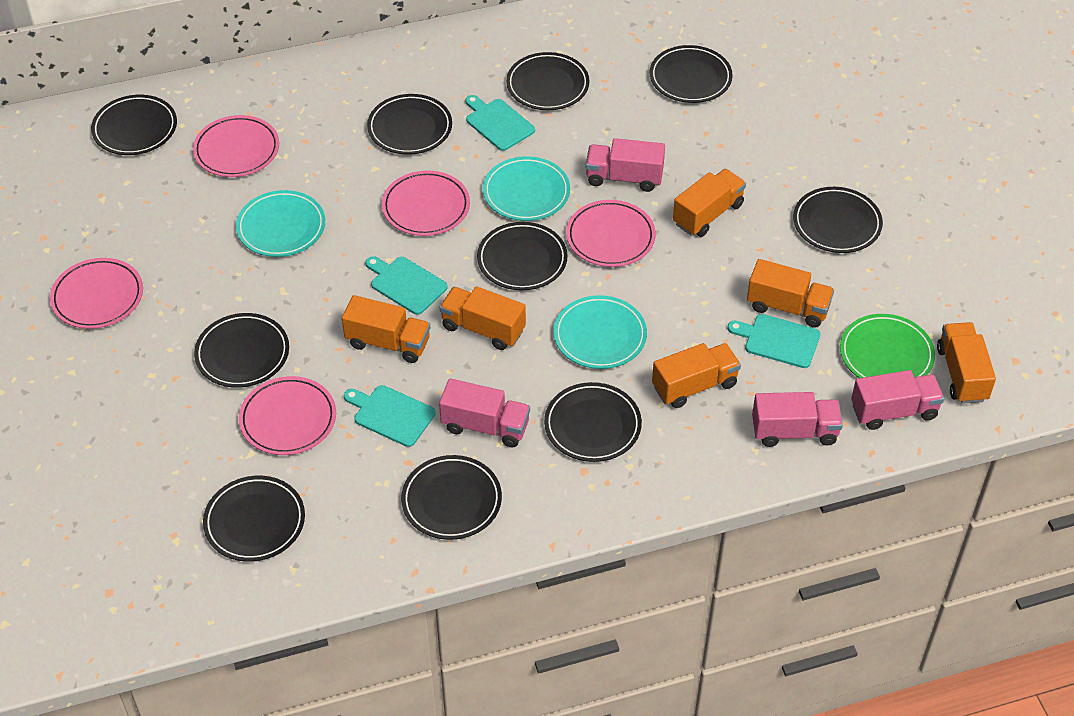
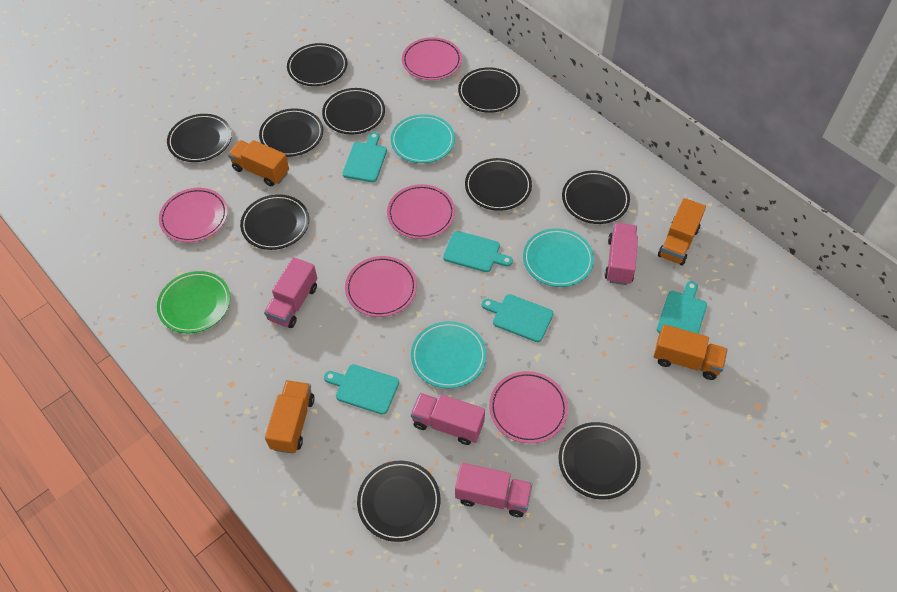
orange truck: [342,295,430,363] [440,286,526,350] [652,343,741,408] [673,169,746,237] [747,259,834,328] [937,322,996,404] = 6 -> [228,140,289,186] [265,380,315,454] [654,324,728,380] [658,198,706,265] = 4
turquoise cutting board: [344,385,436,447] [365,256,448,315] [465,95,535,151] [728,314,820,368] = 4 -> [324,364,399,415] [342,132,387,182] [443,231,513,272] [481,294,553,342] [657,281,707,334] = 5

